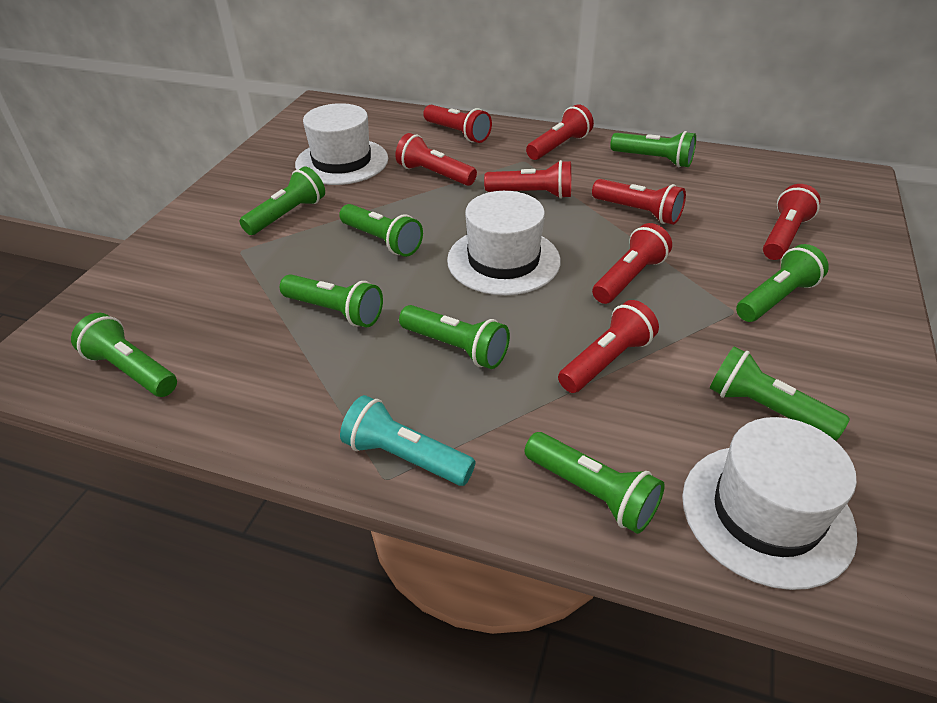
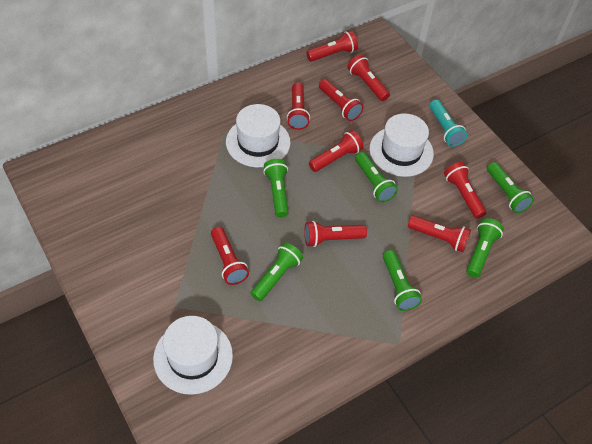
green flashlight: [71,313,177,397] [240,167,325,235] [280,274,383,328] [339,204,423,257] [399,305,510,369] [525,432,665,534] [610,131,696,168] [710,346,850,441] [736,244,829,322] = 9 -> [251,242,303,301] [263,159,289,218] [355,152,398,202] [383,250,422,311] [466,218,504,278] [487,162,534,213] = 6
red flashlight: [395,133,477,186] [423,105,492,143] [484,160,571,199] [526,104,594,160] [558,300,659,393] [592,179,686,225] [592,223,672,304] [763,184,821,260] = 8 -> [211,227,249,285] [287,82,310,130] [304,221,367,247] [306,31,358,62] [309,130,363,172] [319,79,363,121] [347,54,390,101] [408,215,471,252] [444,162,486,219] = 9

